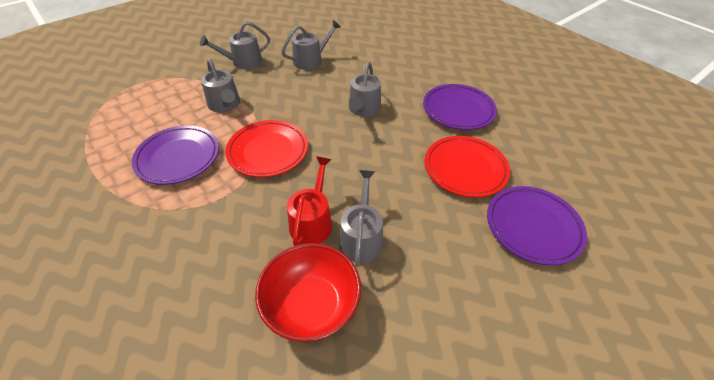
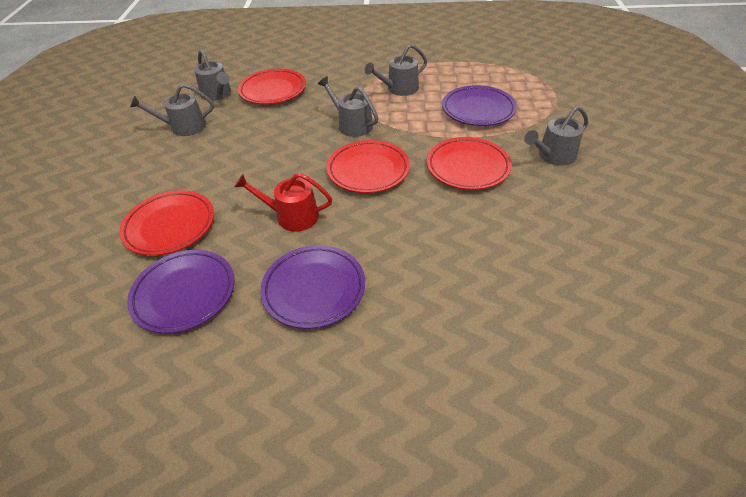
red bowl: [255,243,361,342] = 1 -> none = 0
red plate: [225,120,308,177] [424,136,510,197] = 2 -> [119,190,214,256] [238,69,306,104] [327,140,410,193] [427,137,512,190] = 4

